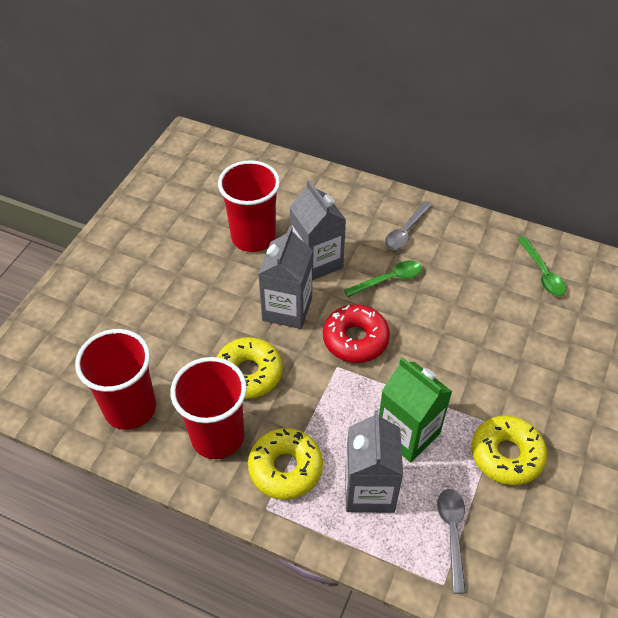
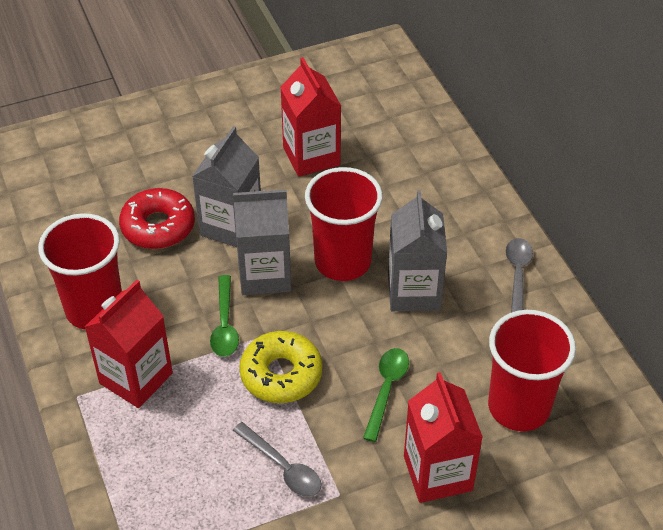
green carton: [379,357,453,462] = 1 -> none = 0
red carton: none = 0 -> [85,280,173,408] [280,57,341,177] [404,372,483,503] = 3
yellow donut: [217,337,283,399] [248,428,323,500] [471,415,547,485] = 3 -> [239,331,322,403] = 1

